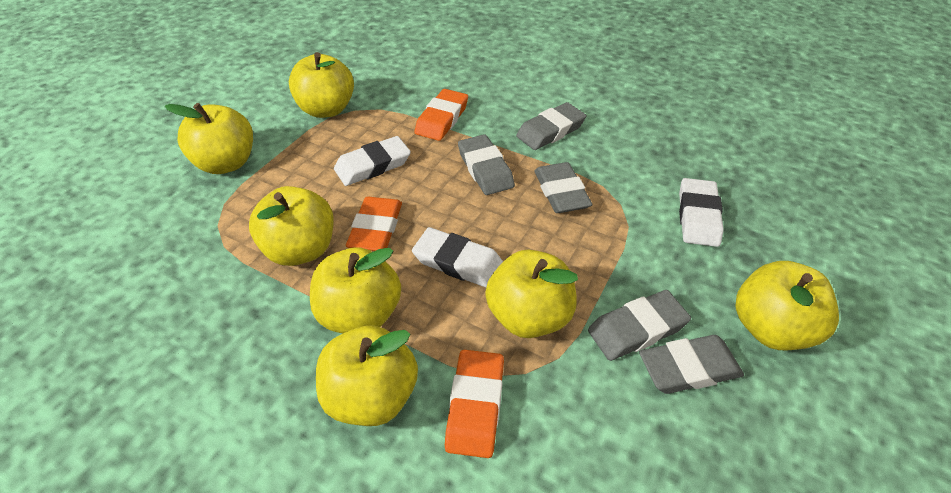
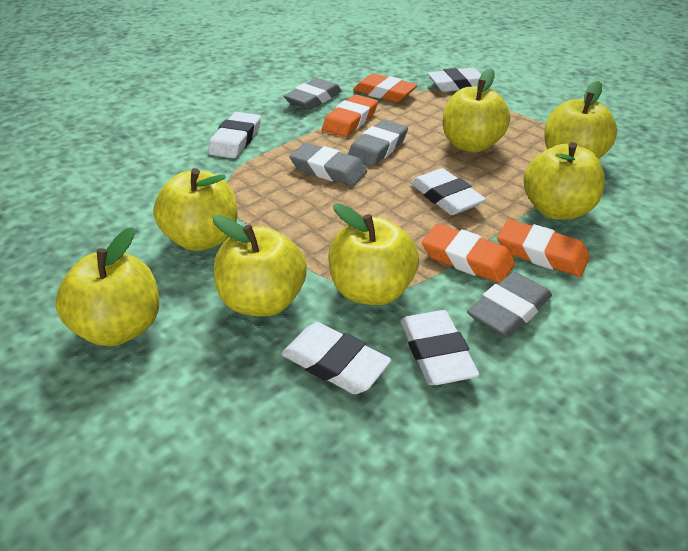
grey eraser: [458,134,515,195] [516,102,586,150] [535,162,593,213] [588,290,691,361] [639,335,744,394] = 5 -> [284,78,342,110] [290,143,367,186] [348,120,408,167] [467,272,552,338] = 4
orange eraser: [346,197,402,251] [414,89,468,141] [445,350,504,458] = 3 -> [322,94,378,137] [353,73,418,102] [422,224,515,283] [497,219,590,277] = 4
white eraser: [334,136,411,186] [412,227,503,287] [679,178,724,247] = 3 -> [208,112,261,158] [281,322,392,394] [401,310,480,385] [411,168,486,215] [428,68,482,92] = 5

